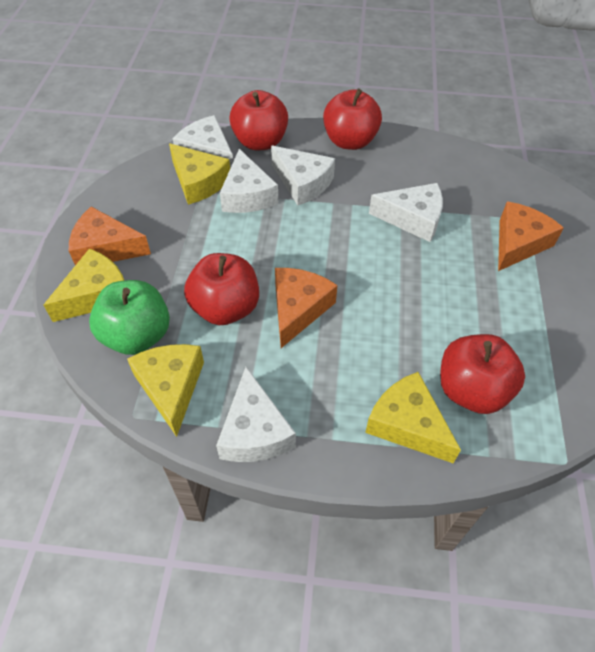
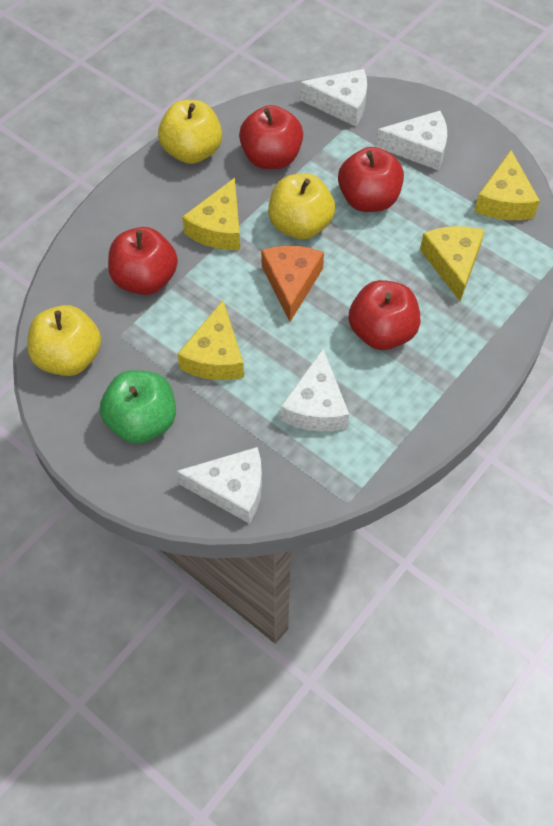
orange cheese: [69,207,151,265] [275,268,337,348] [498,202,564,271] = 3 -> [261,246,324,322] = 1
white cheese: [173,115,233,168] [216,367,296,462] [220,149,278,213] [271,146,335,205] [369,183,443,242] = 5 -> [176,447,262,524] [281,349,349,432] [300,69,367,127] [376,111,447,171] = 4
yellow apple: none = 0 -> [27,305,101,376] [158,100,222,164] [268,173,335,240] = 3

